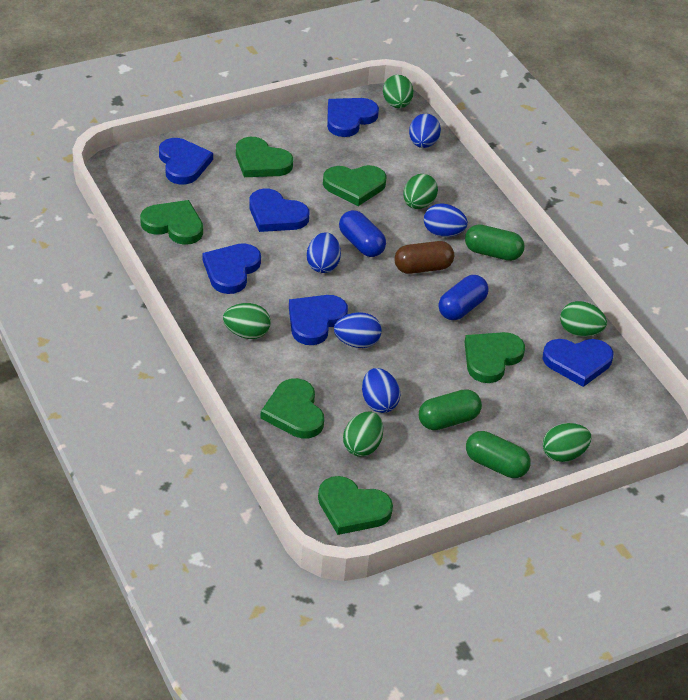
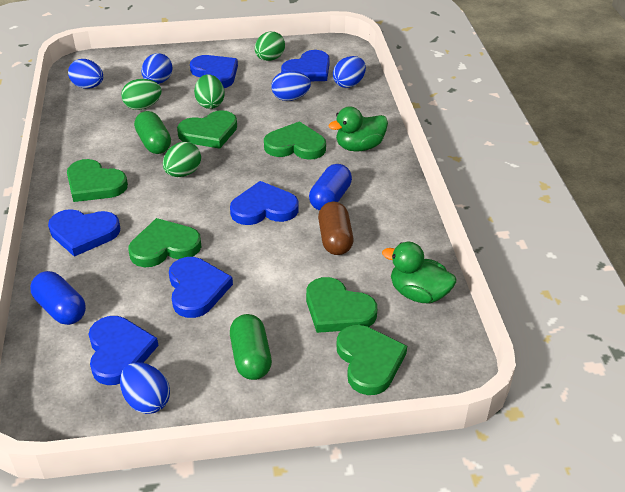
green capsule: [419,389,482,430] [465,224,525,261] [466,431,531,478] = 3 -> [134,111,171,154] [230,314,272,380] = 2
green duck: none = 0 -> [328,107,388,152] [382,242,456,304] = 2
green egg: [223,303,271,339] [343,411,383,457] [383,75,413,108] [403,174,438,209] [543,423,592,462] [560,301,607,337] = 6 -> [121,79,162,110] [163,142,201,177] [194,74,225,109] [255,31,285,61] = 4

